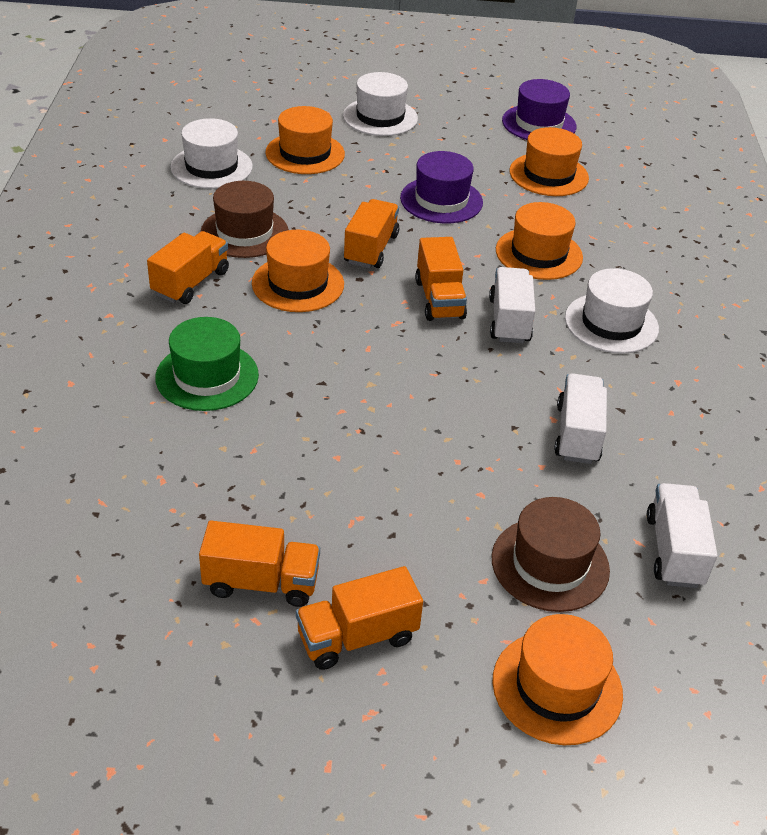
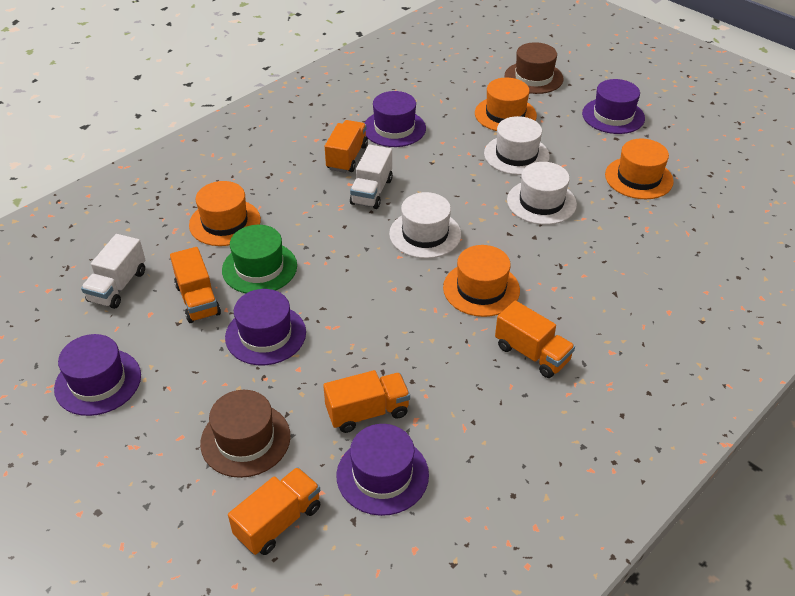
orange hat: [252,230,344,312] [265,106,345,174] [492,614,623,745] [496,202,583,280] [509,127,589,196] = 5 -> [189,181,261,246] [443,245,520,317] [475,78,537,131] [605,139,674,199] = 4
purple hat: [400,151,483,223] [502,79,576,140] = 2 -> [54,334,141,416] [225,289,306,365] [336,424,429,516] [365,91,426,147] [582,79,645,134] = 5
white truck: [489,267,535,343] [554,373,607,464] [647,483,718,588] = 3 -> [81,234,145,309] [350,145,393,209] = 2

